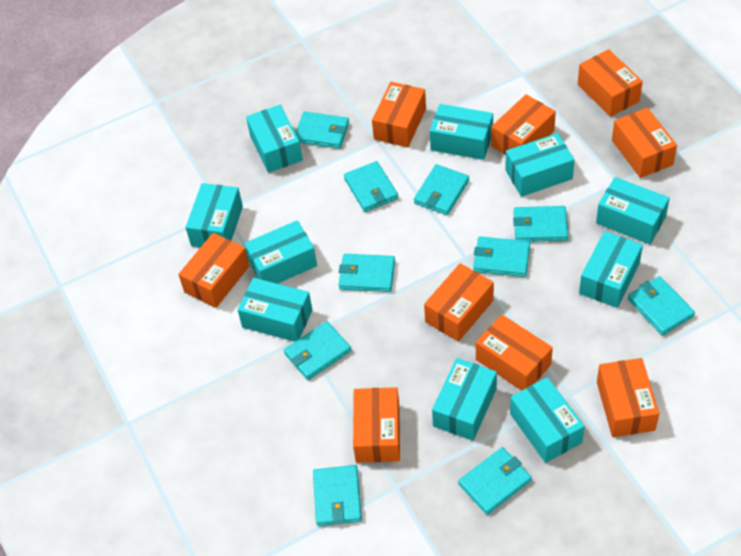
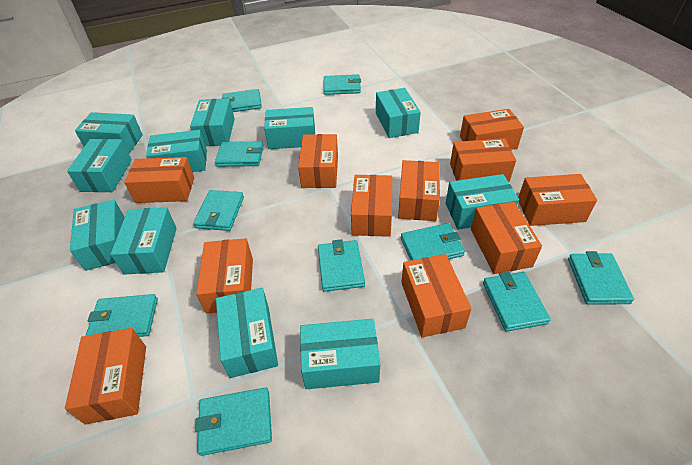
orange box: [178,233,250,308] [353,387,400,463] [372,82,426,147] [424,263,494,342] [476,315,553,391] [491,94,556,155] [578,49,643,117] [597,358,659,437] [612,108,677,178] = 9 -> [65,328,146,424] [124,157,194,203] [196,238,253,314] [298,134,338,188] [351,175,392,237] [398,160,440,221] [401,254,472,337] [450,138,516,182] [460,109,524,150] [471,202,542,274] [518,174,597,226] = 11
turquoise box: [185,183,243,247] [237,278,312,342] [244,220,317,284] [246,105,303,173] [430,104,493,160] [432,358,497,441] [505,133,575,197] [510,377,585,463] [579,231,643,308] [596,177,670,244] = 10 -> [67,139,132,192] [70,200,125,271] [75,112,143,153] [110,207,177,275] [146,130,207,172] [190,98,235,146] [216,288,278,378] [264,107,315,149] [300,319,380,389] [376,88,421,138] [445,174,519,230] = 11

